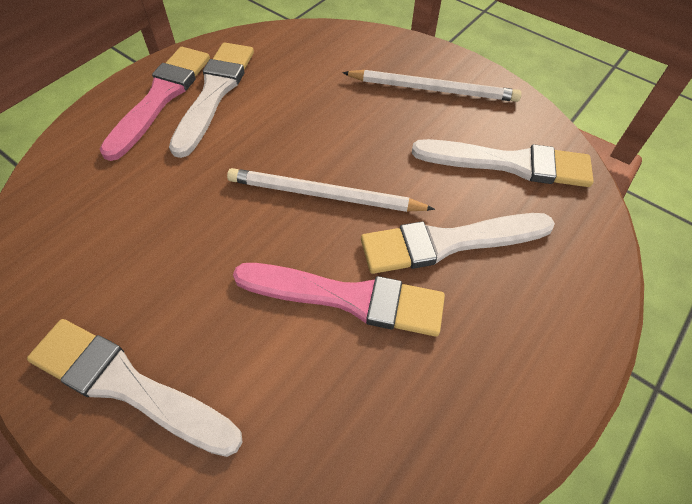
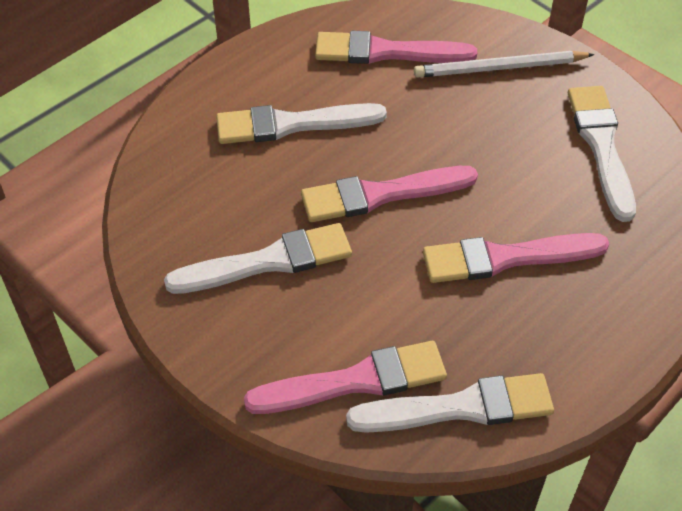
pink brush: [100,47,210,161] [233,263,445,336] = 2 -> [244,341,447,414] [301,166,478,222] [315,31,477,64] [423,233,609,283] = 4
white pencil: [227,168,435,212] [342,70,522,102] = 2 -> [414,51,595,78] = 1

